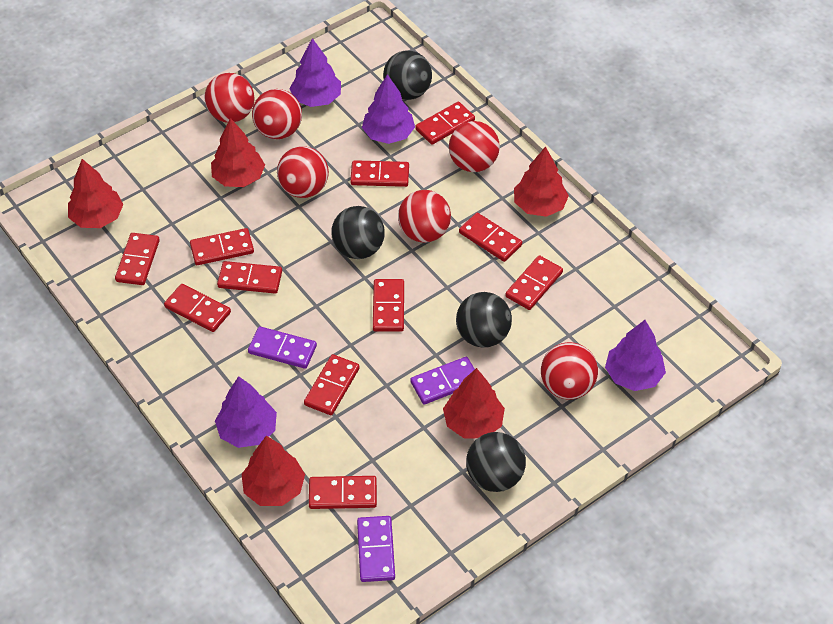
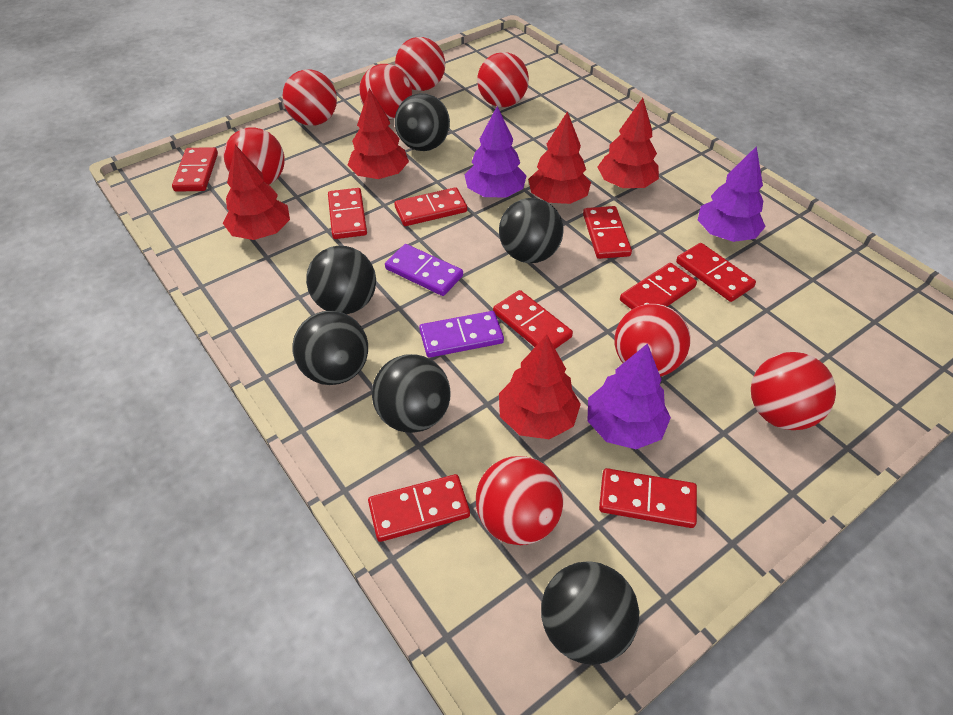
black ball: [331,206,385,259] [383,50,432,100] [456,292,512,348] [466,432,526,492] = 4 -> [292,311,368,385] [306,246,376,314] [372,354,451,433] [395,93,450,151] [499,198,564,263] [541,561,639,665] = 6
purple domino: [248,326,317,369] [357,516,395,582] [410,357,475,405] = 3 -> [385,244,463,296] [419,311,504,358] = 2
purple tree: [215,376,277,448] [289,38,341,107] [362,74,415,144] [605,320,666,391] = 4 -> [465,106,527,197] [588,343,671,449] [698,146,766,242] = 3
red ball: [205,73,255,123] [252,89,302,139] [277,146,329,198] [398,190,451,243] [449,121,500,172] [541,342,598,399] = 6 -> [224,127,285,185] [283,69,337,126] [359,64,412,119] [395,37,445,91] [476,456,563,545] [477,52,529,107] [614,304,690,376] [751,352,836,430] = 8
red domino: [115,233,160,285] [164,284,231,332] [190,228,254,265] [217,261,282,294] [304,354,360,415] [309,476,377,509] [350,160,409,187] [373,279,404,331] [415,102,475,145] [459,213,522,262] [505,255,563,310] = 11 -> [172,147,218,192] [328,188,367,239] [368,474,470,542] [394,187,467,226] [493,290,573,349] [583,206,632,259] [599,468,697,528] [620,263,697,310] [676,243,756,302] = 9

